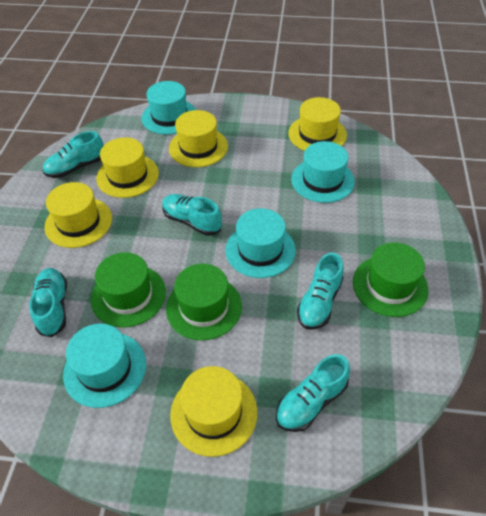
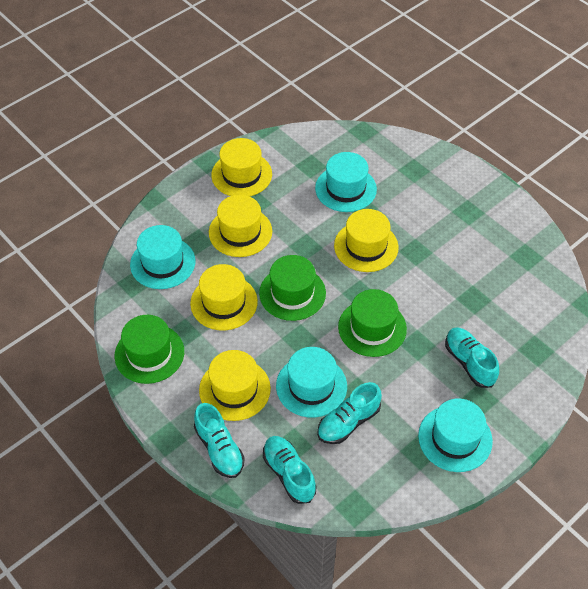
turquoise shoe: [29,268,67,337] [43,131,104,178] [162,194,222,236] [276,354,350,432] [297,252,344,330] = 5 -> [194,403,245,478] [263,436,316,504] [317,382,382,444] [445,327,499,388] = 4

